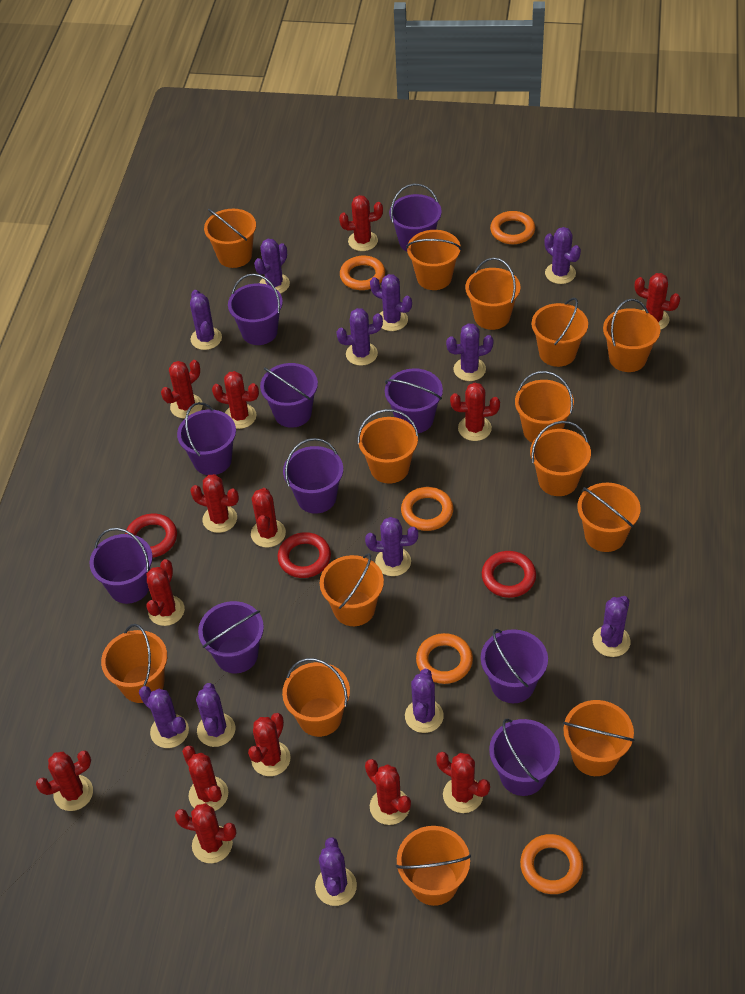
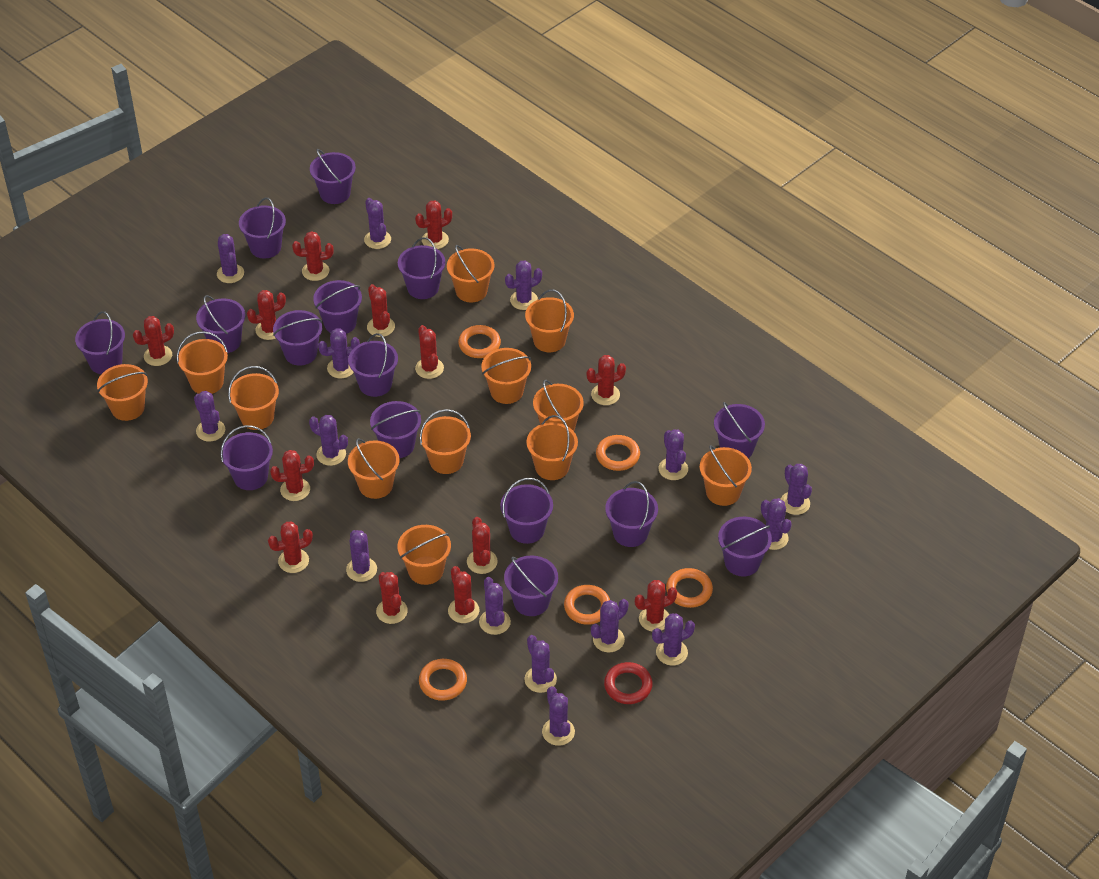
orange bucket: [101,624,167,703] [204,209,256,268] [282,658,350,737] [320,553,384,626] [357,409,419,484] [396,826,471,906] [406,230,462,290] [465,258,521,330] [515,371,574,443] [530,421,591,496] [532,298,588,367] [563,700,634,776] [577,483,641,552] [603,299,660,372] = 14 -> [97,364,148,421] [177,331,228,394] [228,366,279,430] [348,438,400,499] [398,525,451,585] [420,409,471,474] [447,245,494,302] [481,348,531,404] [525,290,574,352] [526,415,578,480] [533,380,584,431] [700,445,752,506] = 12
purple bucket: [89,528,153,604] [177,402,236,475] [198,601,264,673] [228,274,283,345] [260,363,318,428] [283,438,343,514] [385,368,443,433] [389,184,442,252] [481,629,548,703] [489,719,560,796] = 10 -> [75,311,125,374] [196,295,245,353] [221,425,273,490] [239,198,286,259] [273,310,322,366] [310,149,356,204] [313,280,362,334] [348,333,398,397] [370,401,421,458] [398,237,445,299] [500,478,553,544] [504,555,558,616] [605,481,658,547] [714,402,765,458] [718,517,772,577] = 15
purple cactus: [139,686,189,748] [190,290,222,350] [196,683,236,747] [254,239,290,294] [315,837,357,906] [336,308,383,366] [365,517,418,576] [370,274,412,331] [405,669,444,733] [446,323,494,381] [545,227,581,284] [593,596,630,657] = 12 -> [194,391,225,442] [217,234,244,283] [309,415,348,466] [318,328,360,378] [346,530,377,582] [364,198,391,249] [479,577,511,635] [505,261,542,310] [525,635,557,693] [542,686,575,746] [591,599,629,652] [652,613,695,666] [659,429,688,480] [761,498,792,550] [781,464,812,515] = 15
red cactus: [36,750,93,811] [146,559,185,626] [161,360,203,419] [175,803,236,863] [182,746,228,811] [190,474,239,533] [212,371,259,429] [248,713,291,776] [251,488,286,548] [339,195,383,251] [365,759,411,825] [436,752,490,813] [450,383,500,441] [635,273,680,330] = 14 -> [133,316,174,366] [247,290,286,340] [268,522,313,573] [270,450,314,501] [292,231,334,281] [367,284,395,337] [376,572,408,624] [415,200,452,249] [415,325,444,379] [448,566,479,623] [467,517,498,574] [586,355,626,405] [635,580,677,631] = 13
red ring: [125,513,177,558] [277,532,331,578] [482,551,536,598] = 3 -> [604,662,653,704] = 1

